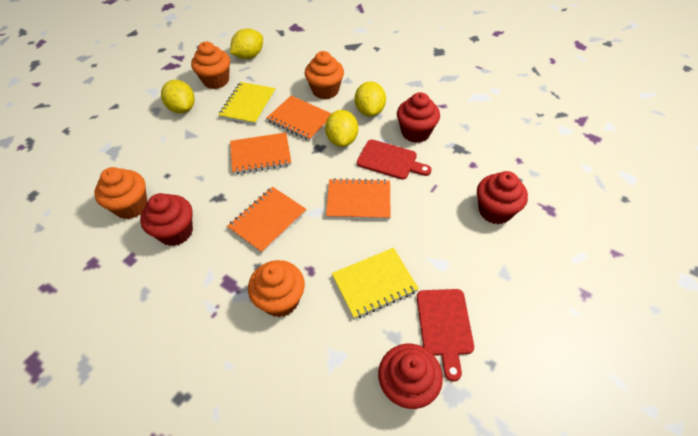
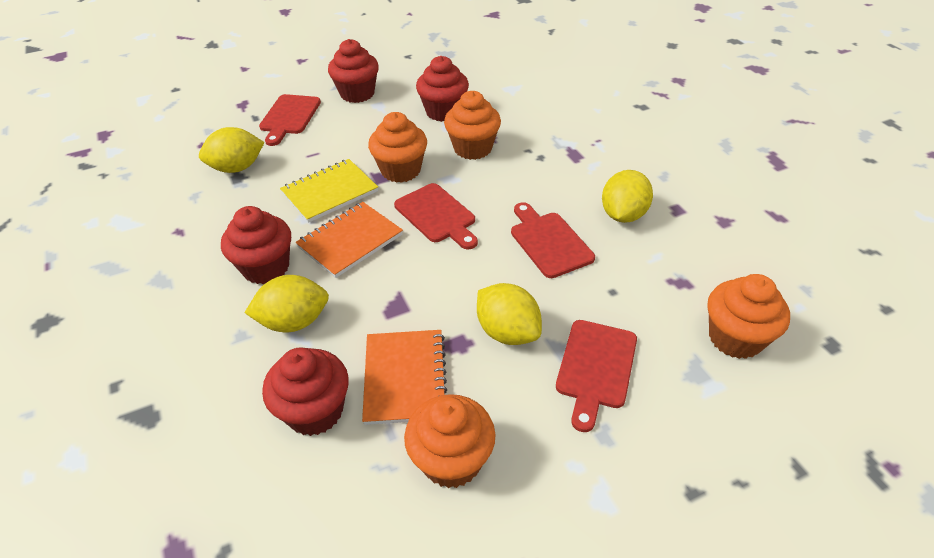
orange notebook: [227,187,306,254] [230,132,291,174] [267,96,332,141] [326,178,391,220] = 4 -> [295,202,403,278] [362,330,447,425] = 2
red cutting board: [357,140,432,180] [417,289,474,382] = 2 -> [259,94,321,146] [394,183,478,250] [511,202,595,278] [556,320,637,432] = 4
yellow notebook: [219,82,276,125] [332,248,419,319] = 2 -> [280,159,378,223] = 1

